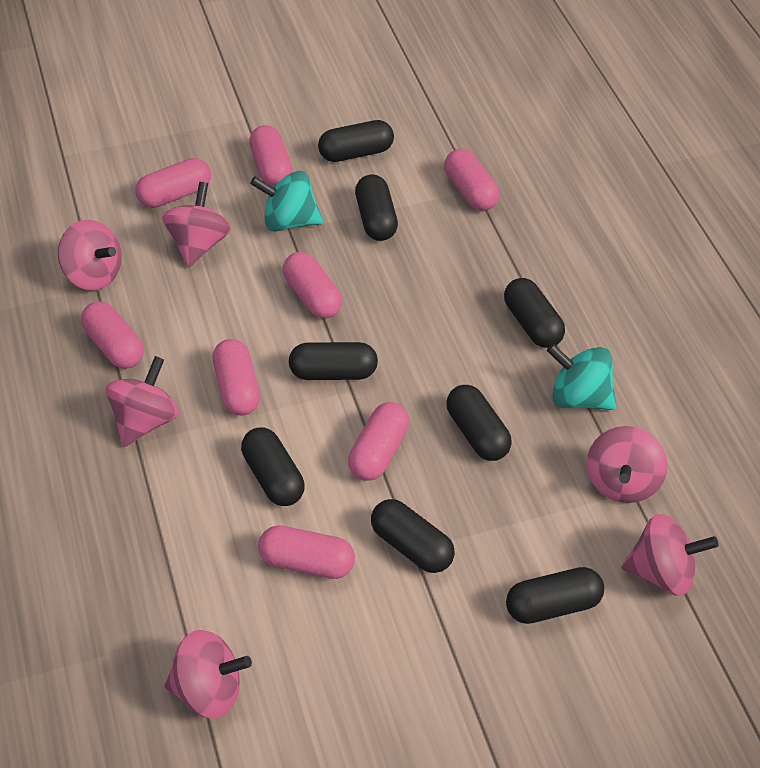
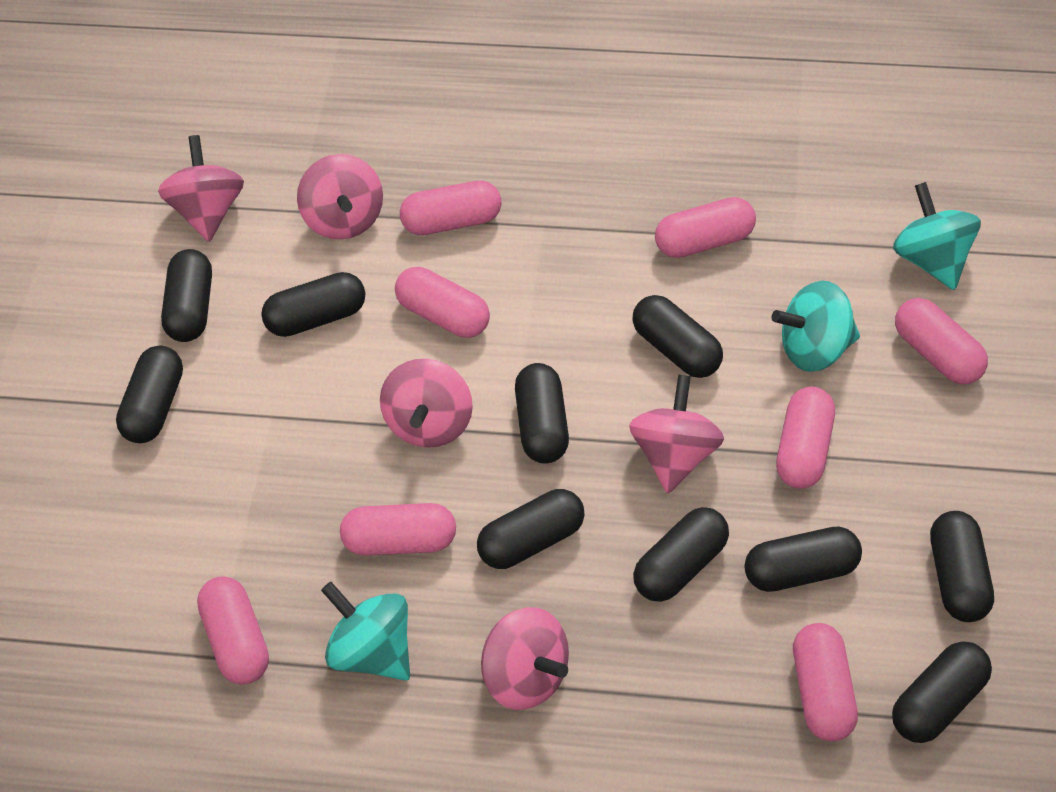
black capsule: [241,427,305,506] [289,342,378,380] [318,120,394,162] [355,175,398,241] [371,499,455,573] [446,385,512,461] [504,278,565,348] [506,567,604,624] = 8 -> [116,346,183,443] [161,249,212,342] [261,272,365,337] [477,489,585,569] [515,363,569,464] [633,295,723,378] [633,507,729,602] [744,526,862,592] [892,641,992,743] [930,511,994,622] = 10
pink spinning top: [58,220,122,290] [106,356,179,447] [162,182,231,267] [164,630,252,719] [587,426,668,503] [621,514,718,596] = 6 -> [158,135,244,242] [297,154,383,240] [380,359,473,448] [481,607,569,710] [629,374,724,493] = 5
turquoise spinning top: [250,171,323,232] [547,344,617,410] = 2 -> [321,582,410,680] [772,281,860,372] [893,182,981,290] = 3

